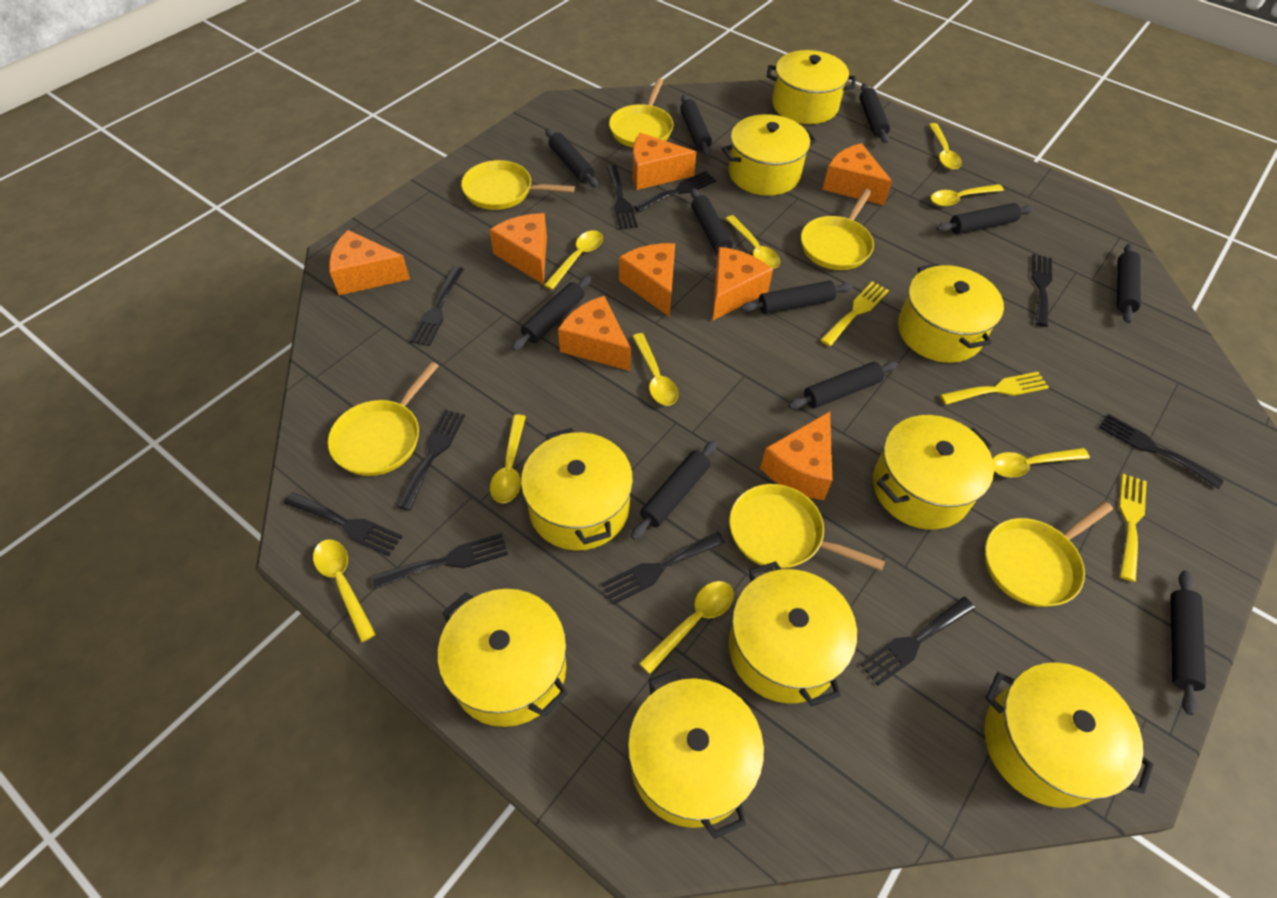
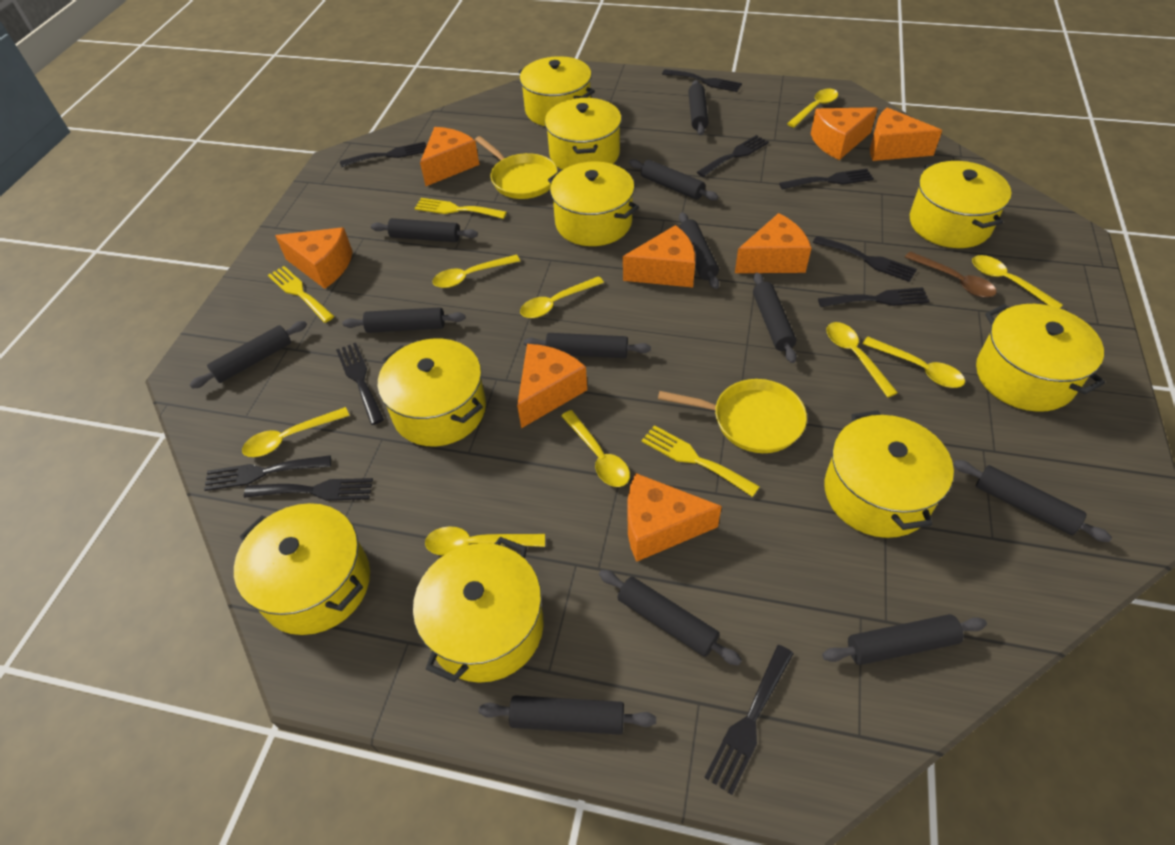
black rolling pin: [512,276,592,351] [545,129,599,188] [631,440,717,540] [680,95,712,156] [691,188,733,254] [741,281,853,314] [788,361,898,409] [860,83,890,143] [936,203,1034,234] [1117,244,1141,323] [1170,570,1206,715] = 11 -> [189,321,307,389] [343,307,465,333] [371,218,478,242] [479,695,656,735] [524,333,651,358] [599,570,742,666] [629,159,718,201] [679,212,719,289] [688,80,708,135] [753,272,797,363] [822,614,987,665] [953,460,1112,542] = 12
brown spoon: none = 0 -> [905,251,997,298] = 1
yellow pan: [328,362,438,476] [461,160,575,210] [609,78,674,147] [729,484,885,571] [801,189,874,270] [985,502,1113,607] = 6 -> [475,136,558,199] [658,379,807,453] = 2

